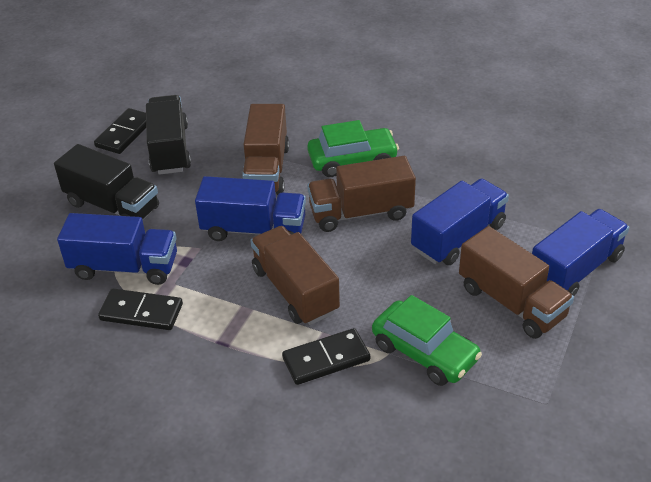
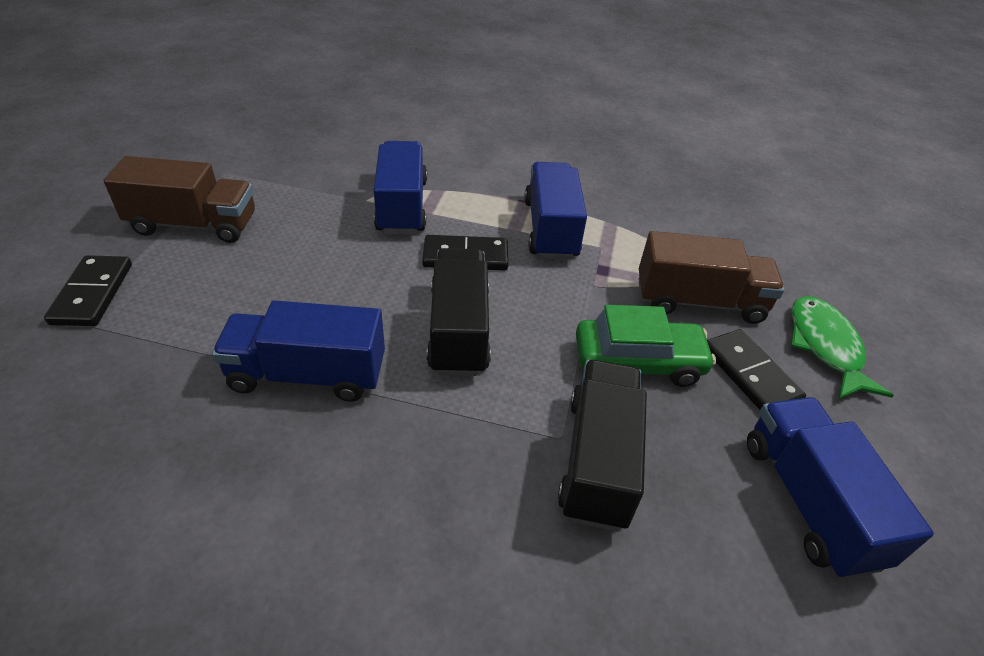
brown truck: [242,104,289,195] [250,226,340,325] [307,156,416,232] [459,226,574,339] = 4 -> [104,156,255,243] [639,231,784,324] = 2
green car: [307,120,399,177] [372,295,482,386] = 2 -> [576,305,716,387] = 1
green fish: none = 0 -> [791,296,894,400] = 1

